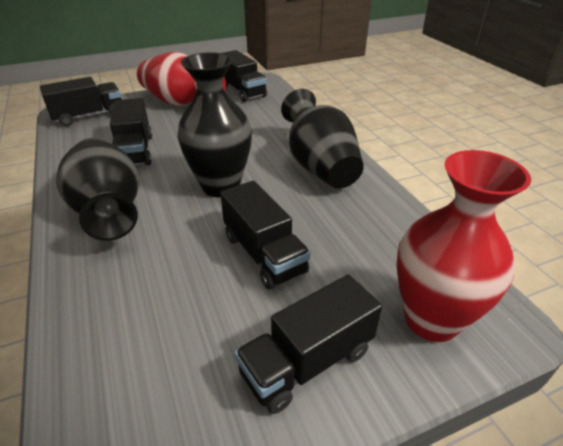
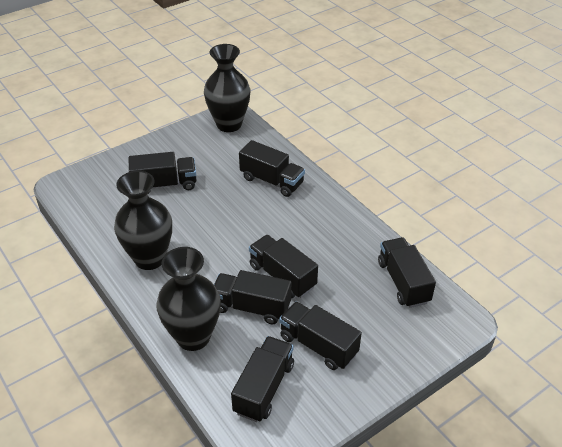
black truck: [40,77,122,126] [110,98,153,166] [220,181,310,290] [222,50,267,102] [235,275,382,414] = 5 -> [129,152,196,194] [214,270,291,324] [231,336,294,422] [239,140,305,197] [249,235,318,298] [279,302,362,370] [378,237,436,308] = 7
red vase: [137,52,226,106] [396,150,531,342] = 2 -> none = 0

